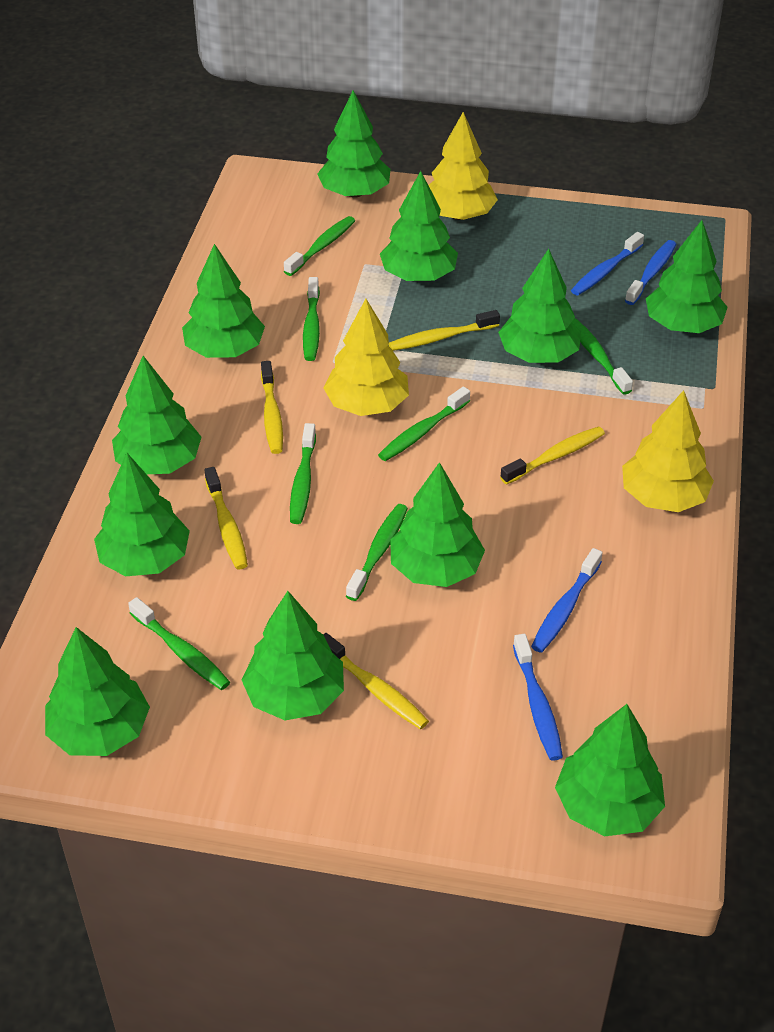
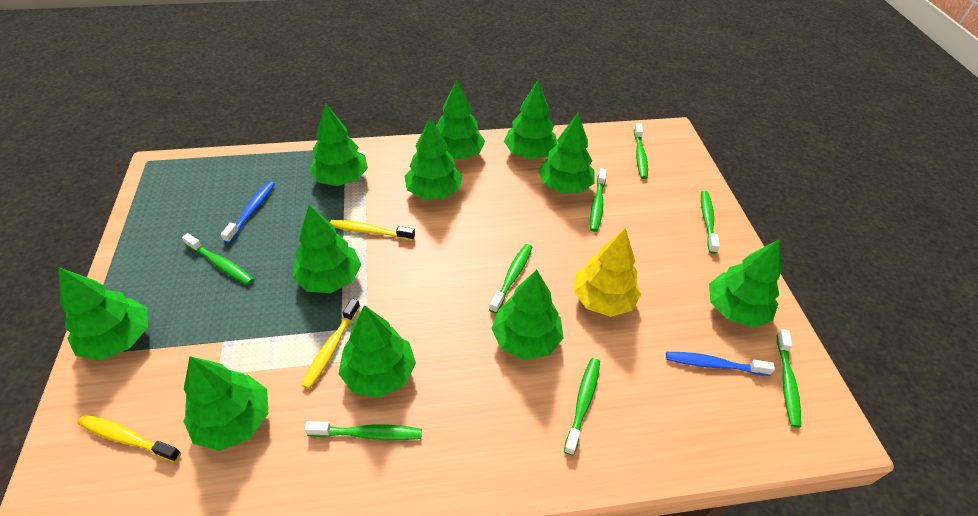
blue toothbrush: [513,634,563,761] [531,548,603,653] [571,232,644,296] [625,240,676,305] = 4 -> [221,181,275,243] [666,352,775,376] = 2
green toothbrush: [128,597,230,690] [284,216,355,276] [290,423,316,524] [303,277,320,361] [346,504,408,601] [378,386,470,461] [572,318,633,395] = 7 -> [182,233,254,285] [305,421,422,440] [489,244,532,313] [564,358,600,456] [590,168,607,232] [634,123,648,179] [701,191,720,254] [777,329,801,428] = 8
yellow toothbrush: [204,467,248,569] [261,361,283,454] [323,633,429,730] [389,310,500,351] [500,426,605,485] = 5 -> [78,415,181,462] [301,298,360,389] [330,220,415,241] = 3
yellow tree: [323,299,409,416] [428,112,498,220] [622,390,714,512] = 3 -> [573,228,641,317] = 1

